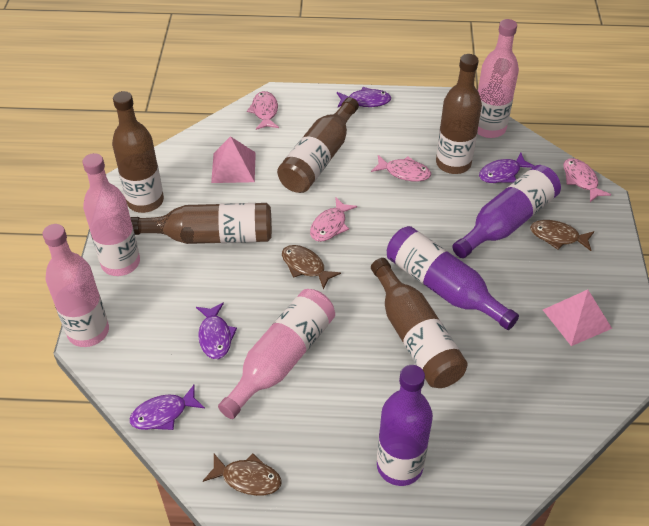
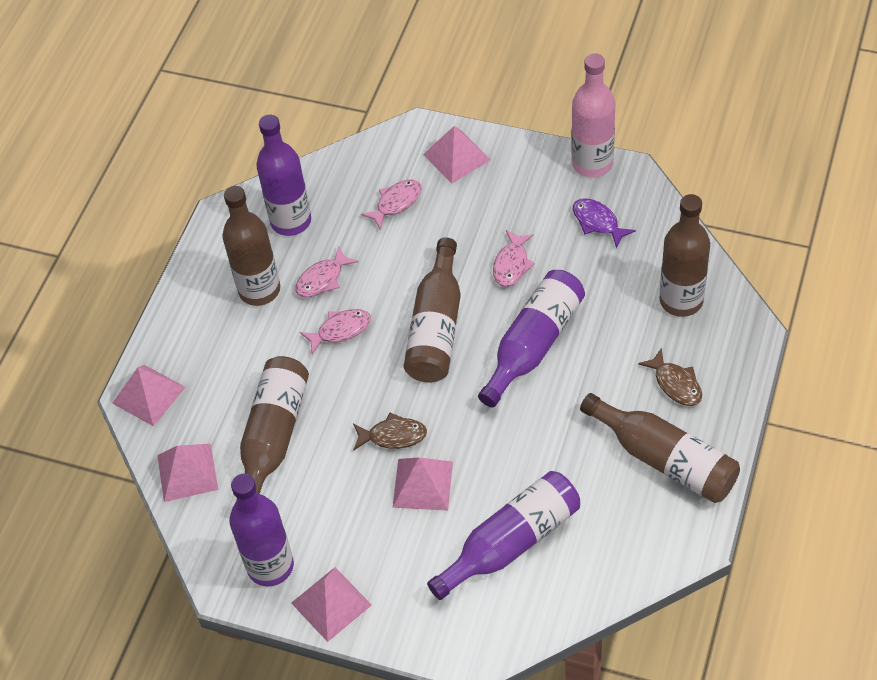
brown fish: [203,453,282,496] [282,245,341,290] [530,220,594,251] = 3 -> [353,413,427,451] [638,348,702,406] = 2
pink bottle: [42,224,109,347] [83,153,140,276] [218,289,335,419] [477,19,519,138] = 4 -> [572,53,615,177] = 1
pink pyramid: [211,136,256,183] [543,290,612,346] = 2 -> [112,365,185,426] [157,444,218,502] [291,567,372,642] [393,457,453,510] [423,126,491,184] = 5
purple bottle: [377,365,433,486] [387,226,519,330] [452,165,561,258] = 3 -> [230,474,294,587] [256,115,311,236] [427,471,580,600] [478,270,585,407] = 4
purple fish: [130,385,205,430] [196,302,237,359] [337,87,391,107] [479,153,534,183] = 4 -> [573,198,636,248] = 1

